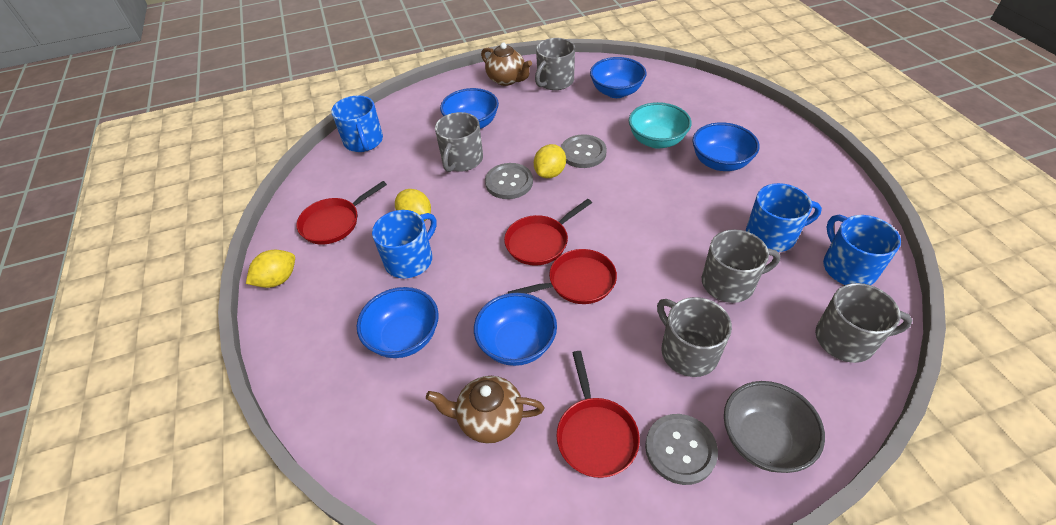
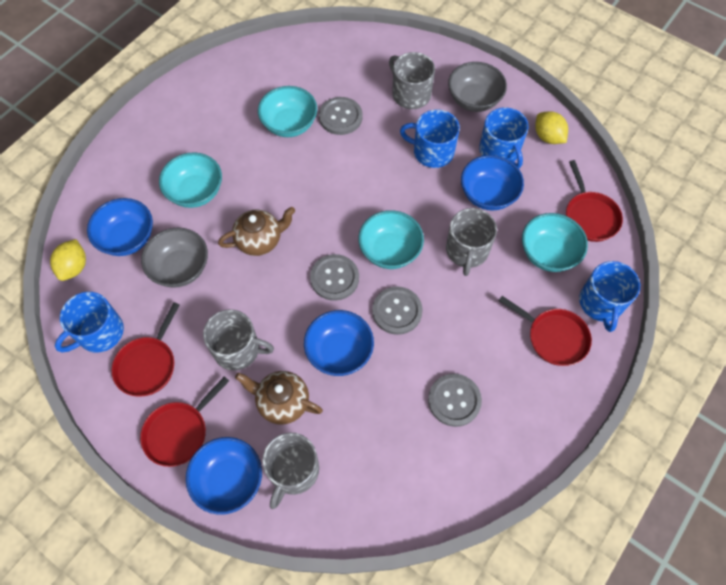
blue bowl: [357,287,439,358] [440,88,499,129] [474,293,557,366] [590,57,647,98] [693,122,759,171] = 5 -> [87,198,153,256] [186,437,262,515] [304,310,374,376] [461,155,524,211] = 4
grey bowl: [724,381,825,473] = 1 -> [141,227,208,288] [448,62,507,112] = 2
grey button: [485,163,533,199] [561,134,607,168] [645,414,718,485] = 3 -> [310,254,359,301] [319,97,362,135] [372,286,423,335] [428,374,482,427] = 4
grey mug: [435,112,483,172] [535,38,575,90] [657,297,732,377] [702,229,780,303] [815,283,913,363] = 5 -> [203,309,274,371] [262,433,319,509] [389,52,435,109] [446,208,497,276] = 4
turquoise bowl: [629,102,691,149] = 1 -> [159,152,222,208] [258,86,317,137] [358,210,424,269] [522,213,588,272] = 4
yellow lemon: [246,250,295,288] [395,189,431,221] [534,144,566,178] = 3 -> [50,239,86,281] [535,111,568,144] = 2

